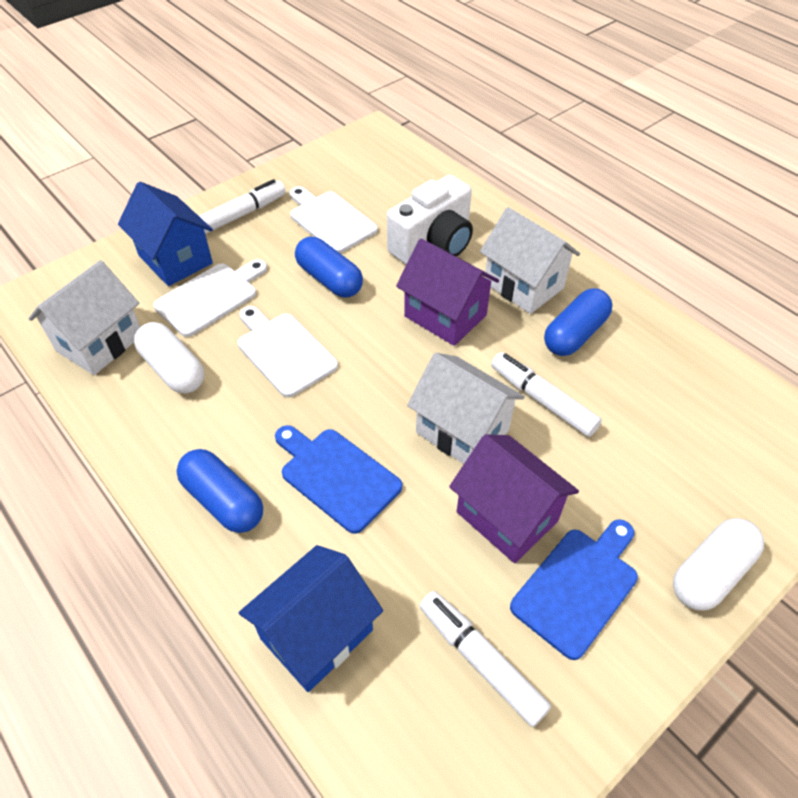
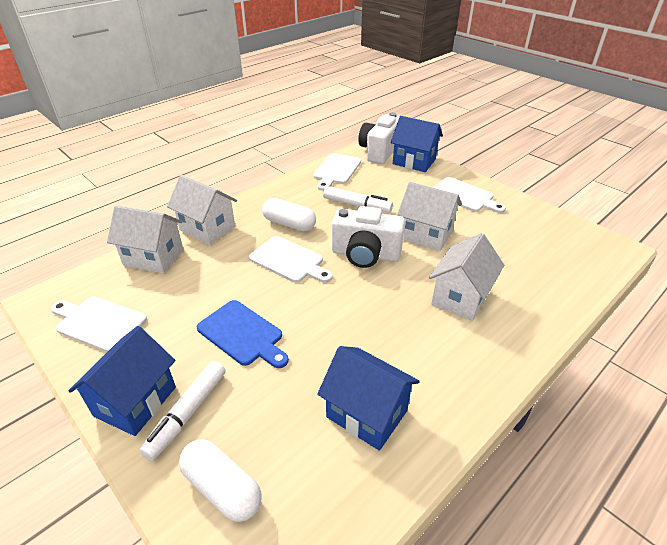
blue capsule: [177,449,263,533] [295,237,363,298] [544,288,612,356] = 3 -> none = 0
blue cutting board: [275,425,402,534] [510,519,638,660] = 2 -> [197,300,289,368] = 1
blue house: [118,182,213,286] [239,545,383,692] = 2 -> [68,326,176,436] [317,346,420,451] [391,116,443,172] = 3
purple house: [396,239,499,346] [449,434,579,563] = 2 -> none = 0
white camera: [387,175,473,265] = 1 -> [332,206,405,268] [358,112,400,164] = 2
white cutting board: [153,259,267,337] [237,306,338,397] [290,186,378,253] = 3 -> [51,296,147,352] [249,236,332,283] [313,153,361,191] [433,177,506,213] = 4
white house: [29,260,140,375] [407,353,525,464] [480,207,580,314] = 3 -> [107,205,183,274] [167,175,237,245] [397,182,462,251] [429,233,504,321] = 4
white marker: [199,179,285,234] [419,591,551,727] [491,352,602,437] = 3 -> [139,361,226,461] [323,186,393,213] = 2

